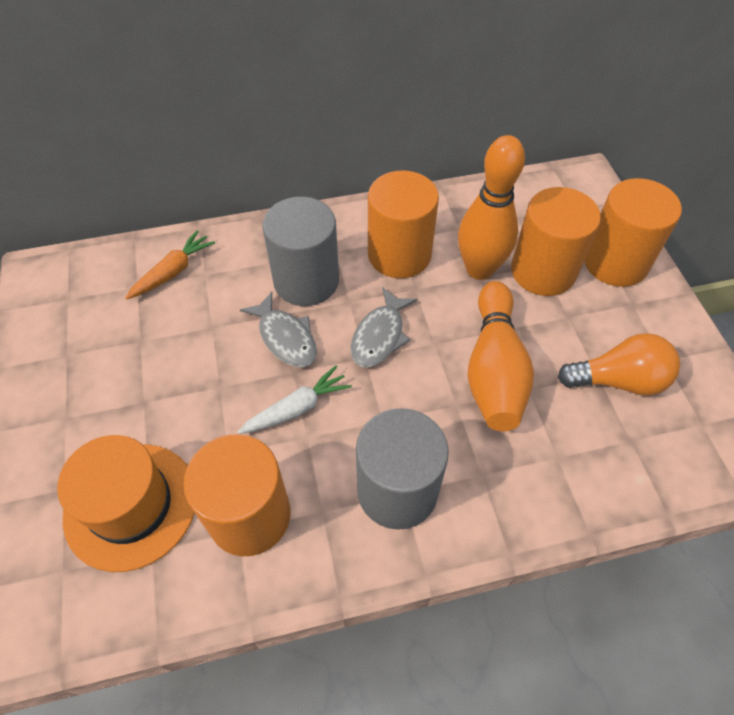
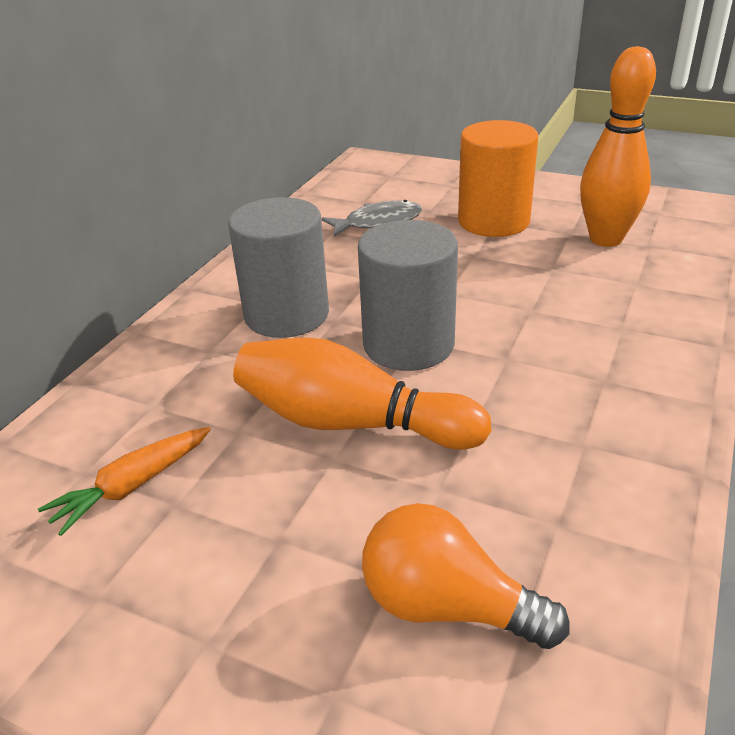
grey fish: [240,292,317,367] [350,287,417,368] = 2 -> [322,200,422,237] = 1
orange cylinder: [183,434,291,556] [368,171,439,278] [511,187,601,296] [584,178,682,287] = 4 -> [458,120,538,237] = 1
orange hat: [57,435,194,572] = 1 -> none = 0
white carrot: [238,365,352,434] = 1 -> none = 0

